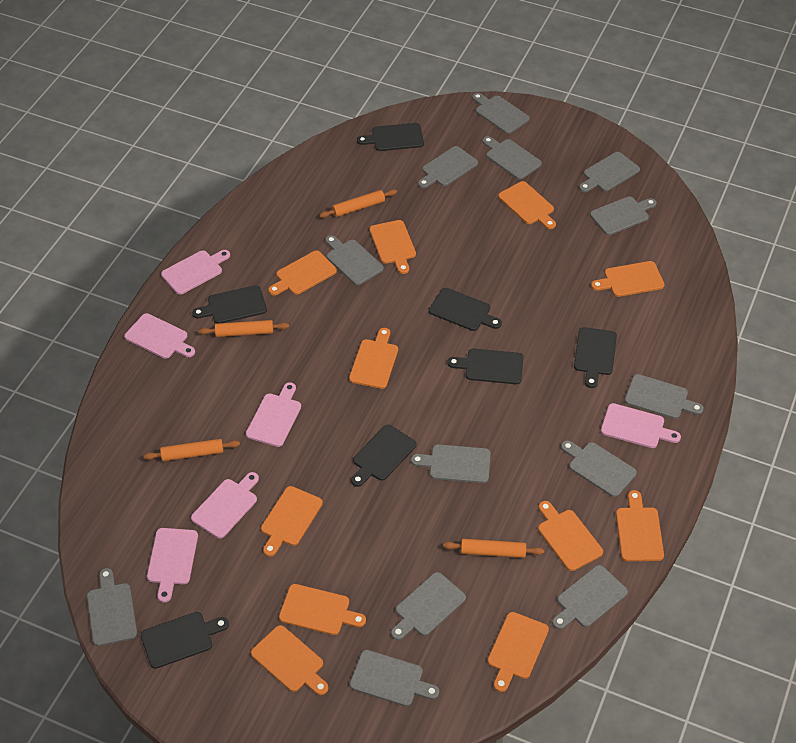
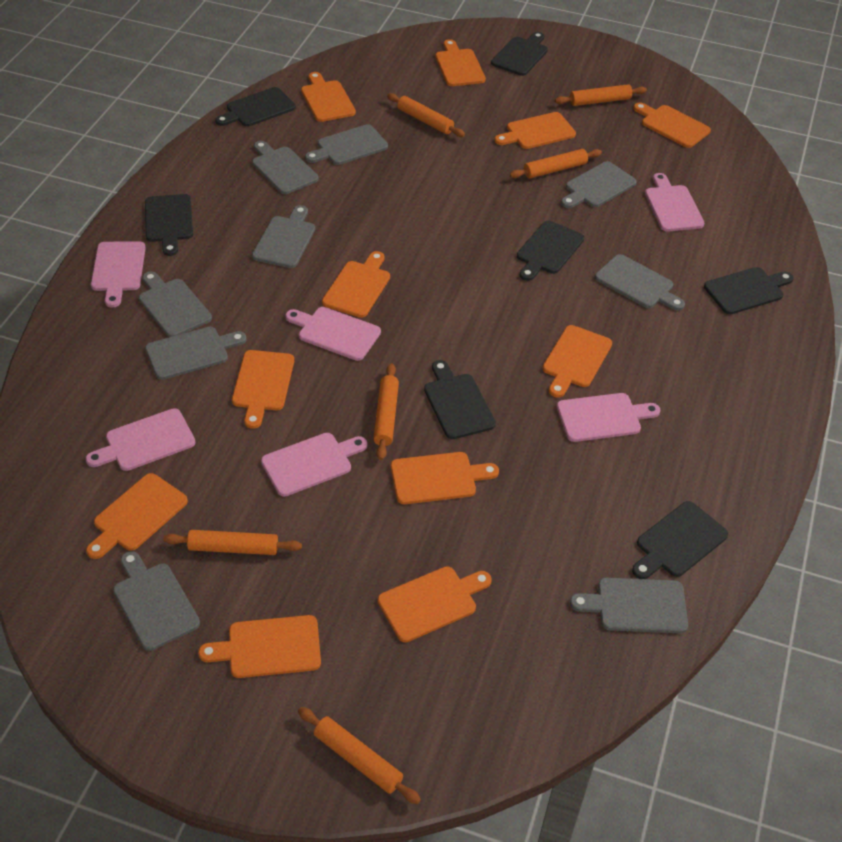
grey cutting board: [87,568,137,646] [325,235,384,285] [350,650,439,706] [391,572,466,640] [411,444,491,483] [418,146,478,188] [472,93,530,134] [482,136,542,180] [552,565,628,630] [561,440,637,497] [579,152,640,192] [590,196,657,235] [625,374,704,419] = 13 -> [113,551,200,651] [139,271,212,337] [145,327,247,380] [252,141,318,194] [252,205,315,268] [305,124,388,165] [561,161,637,208] [570,578,688,633] [595,254,685,311] = 9
orange rolling pin: [143,439,240,461] [199,320,289,337] [319,189,397,218] [443,539,544,558] = 4 -> [164,530,302,555] [298,707,421,804] [373,363,399,460] [387,93,465,137] [510,149,602,178] [555,84,647,106] = 6

